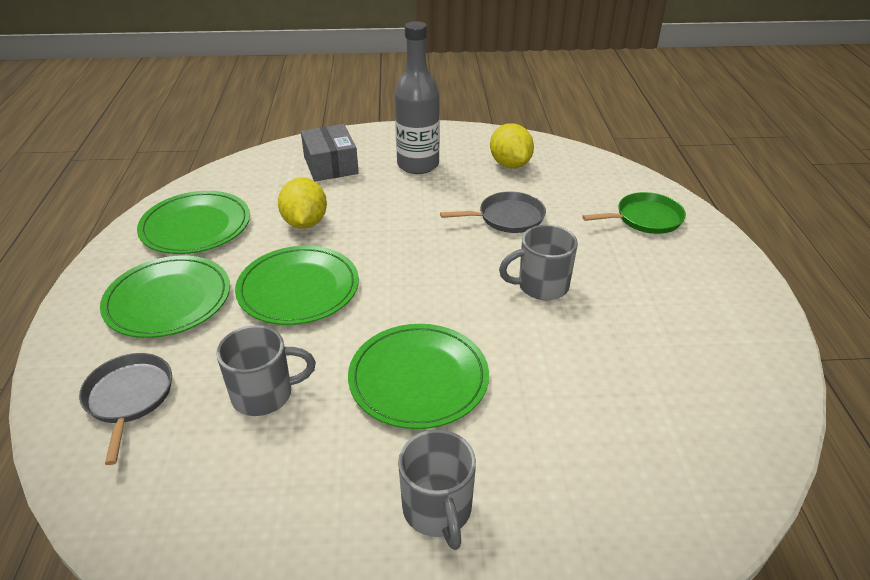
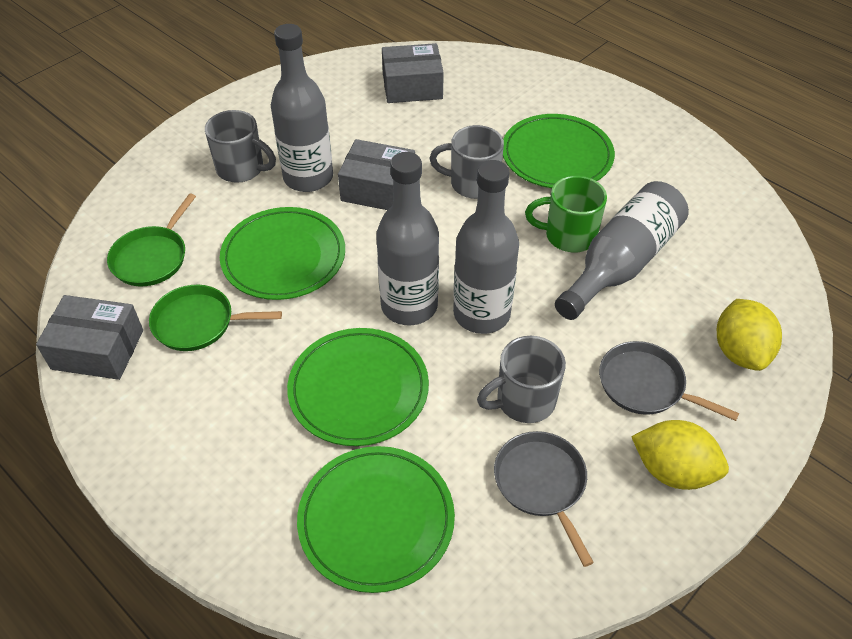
green mug: none = 0 -> [525,176,607,253] = 1
green pan: [582,192,686,234] = 1 -> [107,194,196,286] [149,285,282,351] = 2
grey bottle: [394,21,440,174] = 1 -> [271,24,333,192] [376,152,439,325] [453,160,519,334] [555,181,689,320] = 4
grey box: [301,124,359,181] = 1 -> [36,295,143,380] [338,139,415,210] [382,43,444,103] = 3

